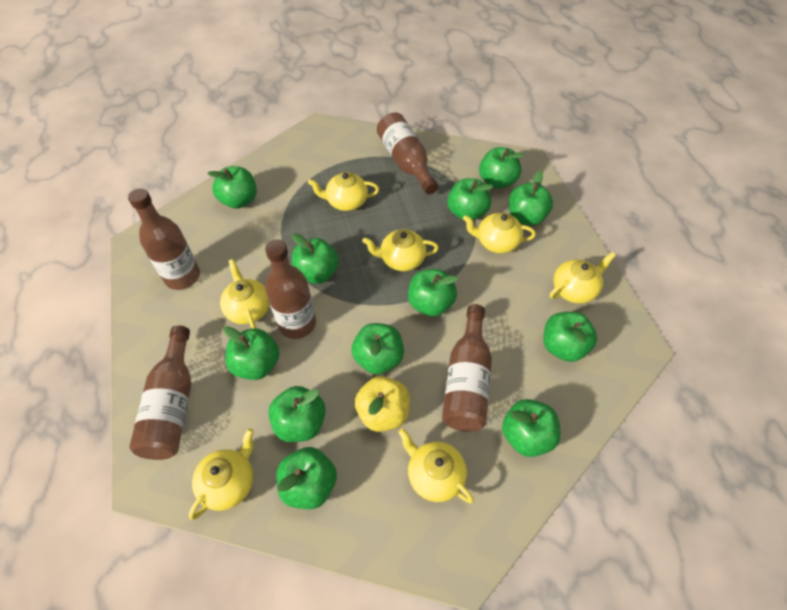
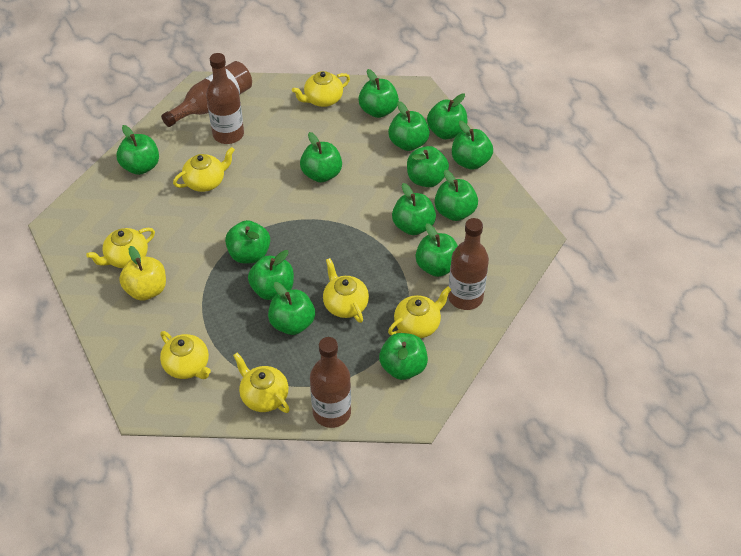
brown bottle: [128,188,200,290] [129,325,191,460] [265,239,316,339] [377,112,438,194] [442,304,492,432] = 5 -> [161,61,252,127] [206,53,244,144] [310,337,351,428] [448,218,489,310] = 4
green apple: [207,166,257,209] [224,326,280,380] [268,386,326,442] [276,447,337,509] [292,233,339,284] [352,323,404,374] [408,269,458,316] [447,178,493,220] [479,147,524,189] [502,399,561,457] [509,171,553,226] [543,312,597,362] = 12 -> [116,125,159,175] [225,220,270,264] [248,250,294,300] [268,282,315,335] [300,132,342,183] [358,69,399,118] [379,333,428,380] [388,101,430,151] [392,183,436,235] [407,146,449,187] [416,223,458,277] [427,93,467,139] [435,170,478,221] [452,121,493,170] = 14

